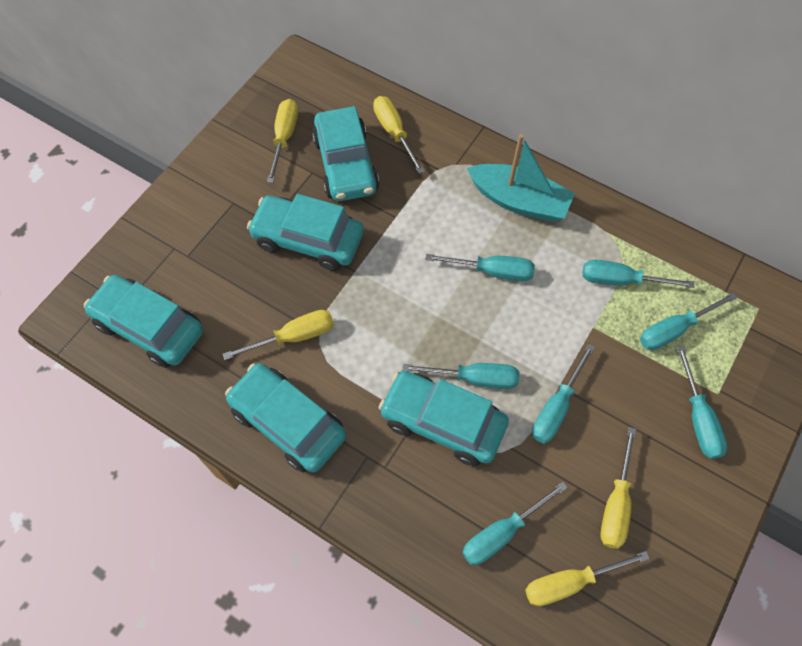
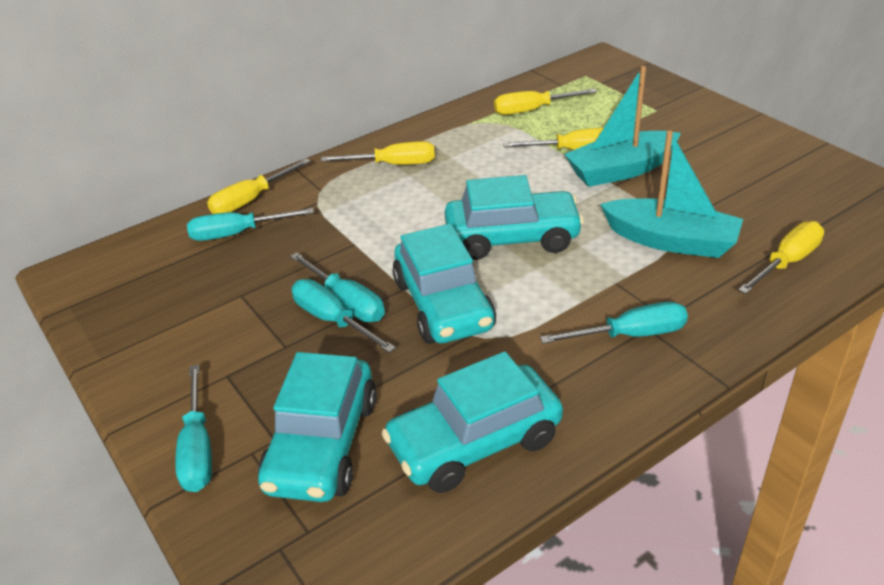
turquoise boat: [467,134,575,222] = 1 -> [564,66,681,187] [600,130,743,258] = 2
turquoise car: [84,275,203,368] [225,363,346,473] [247,194,364,271] [312,106,379,201] [378,371,509,466] = 5 -> [258,352,377,502] [382,351,563,493] [393,224,496,344] [445,175,584,260] = 4
turquoise screwdriver: [402,363,520,389] [425,254,535,281] [462,482,568,565] [532,344,595,444] [582,260,694,288] [640,293,737,350] [677,345,727,459] = 7 -> [175,364,212,492] [187,208,314,241] [290,252,385,322] [292,279,396,353] [540,302,688,344] = 5

